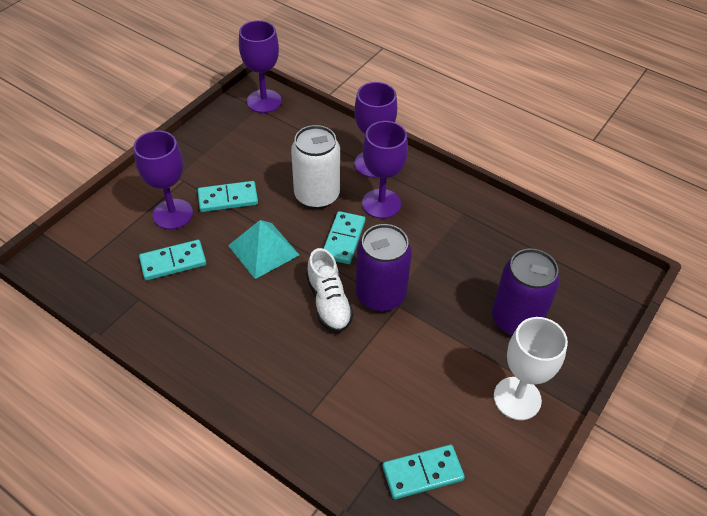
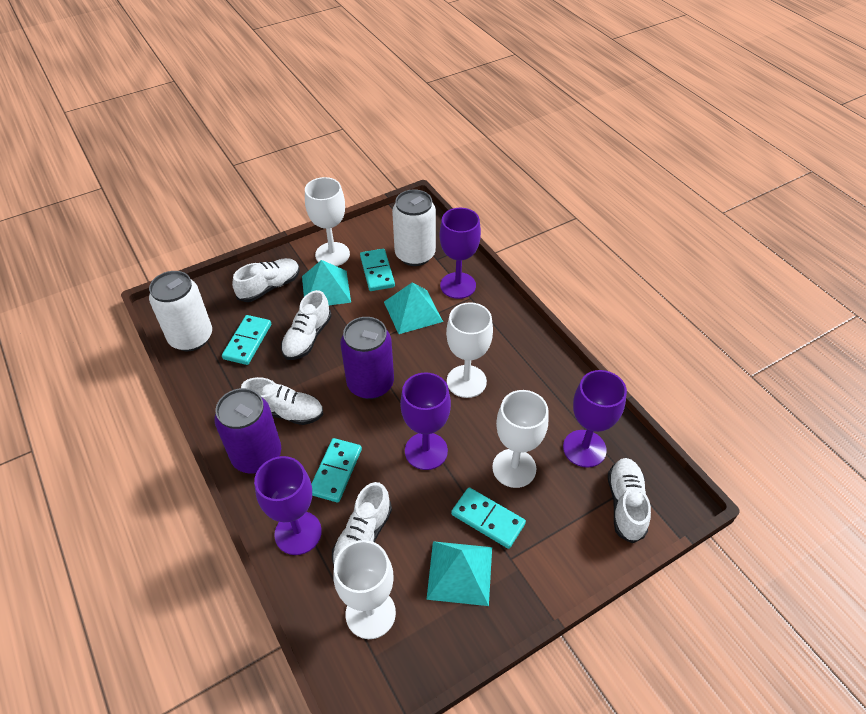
turquoise pyramid: [228,220,299,279] = 1 -> [302,260,351,305] [384,283,443,334] [426,541,492,606] = 3
white can: [291,125,340,209] = 1 -> [149,271,212,351] [392,189,436,266] = 2
white goblet: [494,317,568,420] = 1 -> [305,177,350,266] [334,540,396,639] [446,302,493,398] [492,390,549,488] = 4
white shoe: [306,248,353,333] = 1 -> [232,258,300,302] [241,377,323,425] [281,290,332,360] [332,482,392,566] [608,458,651,544] = 5

